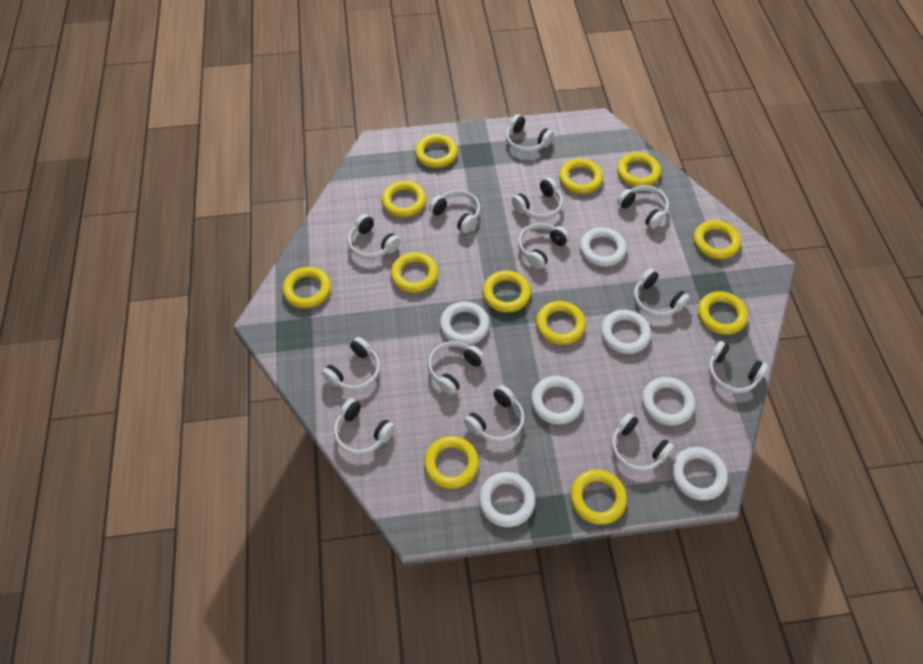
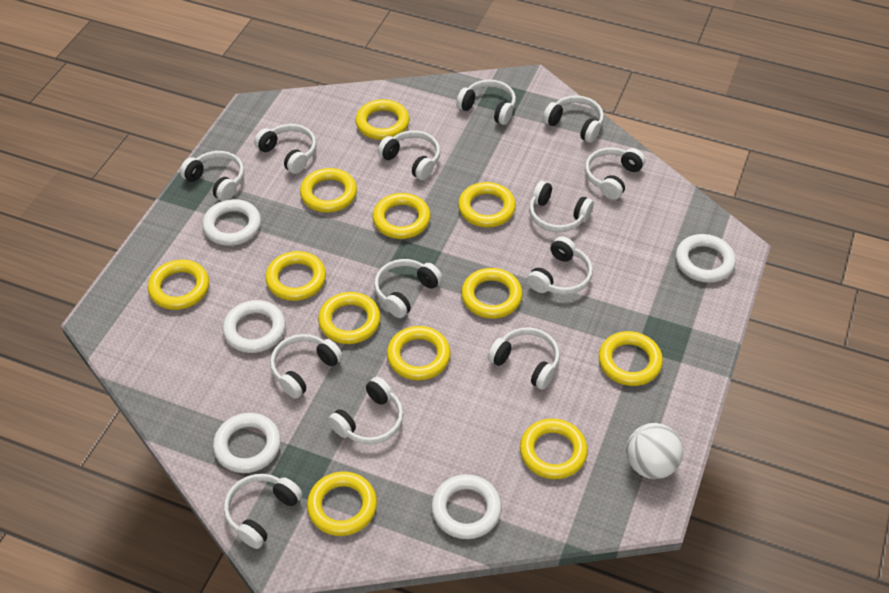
white ball: none = 0 -> [626,423,683,479] = 1
white ring: [440,301,490,345] [479,472,535,527] [531,376,584,425] [580,227,627,267] [601,310,651,354] [642,377,695,426] [671,447,728,500] = 7 -> [202,199,261,246] [213,413,281,473] [223,300,286,353] [431,474,502,539] [675,234,736,283] = 5

